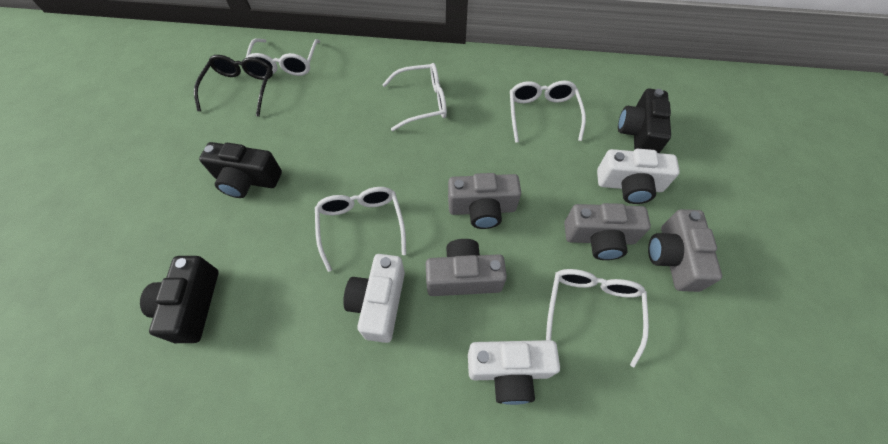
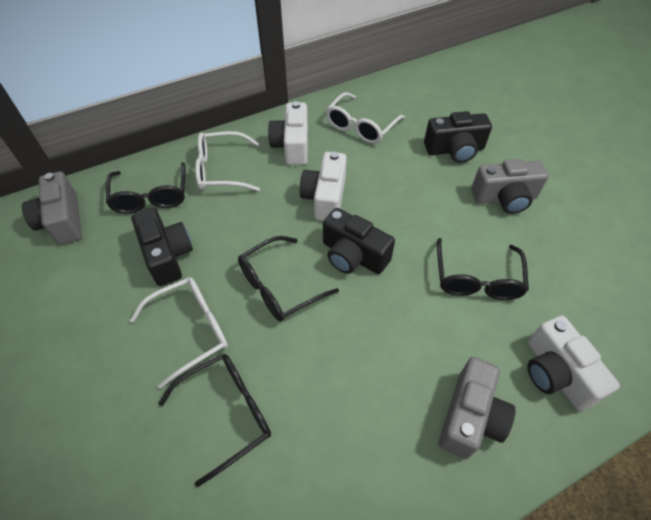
black glasses: [194,55,273,117] = 1 -> [106,162,186,214] [158,354,271,487] [238,236,339,321] [437,238,529,300] = 4
grey camera: [426,239,507,296] [448,173,521,229] [564,203,651,260] [648,209,722,292] = 4 -> [22,171,82,245] [439,357,515,459] [471,159,549,214] = 3
white glasses: [246,39,320,76] [315,187,406,272] [382,63,447,131] [510,81,586,143] [546,269,649,367] = 5 -> [130,277,228,389] [195,131,260,191] [326,92,405,144] = 3

